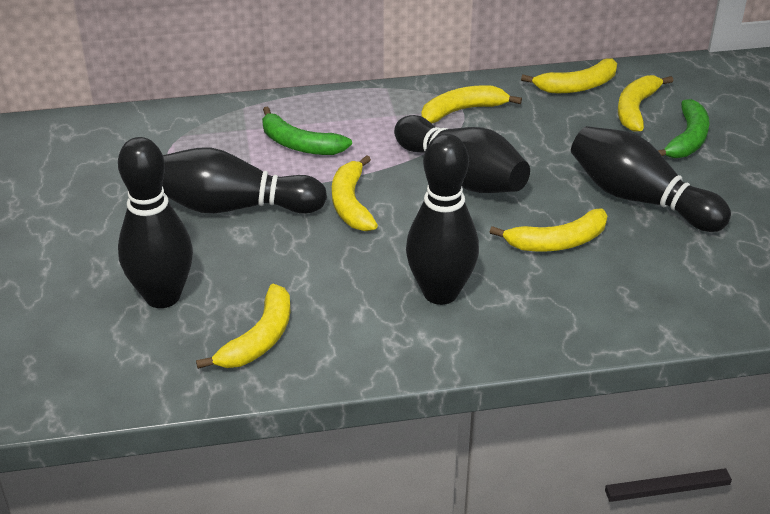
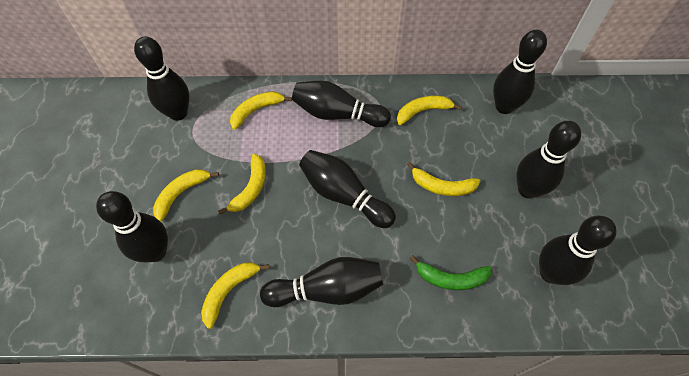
black bowling pin: [118,137,193,308] [162,147,327,214] [394,115,530,193] [406,134,479,305] [571,126,731,232] = 5 -> [96,191,168,262] [134,36,189,121] [260,257,383,307] [292,80,391,127] [299,150,396,228] [493,30,547,114] [516,121,581,199] [539,216,617,285] = 8
green banana: [262,107,352,155] [657,99,710,158] = 2 -> [410,255,492,290] = 1

